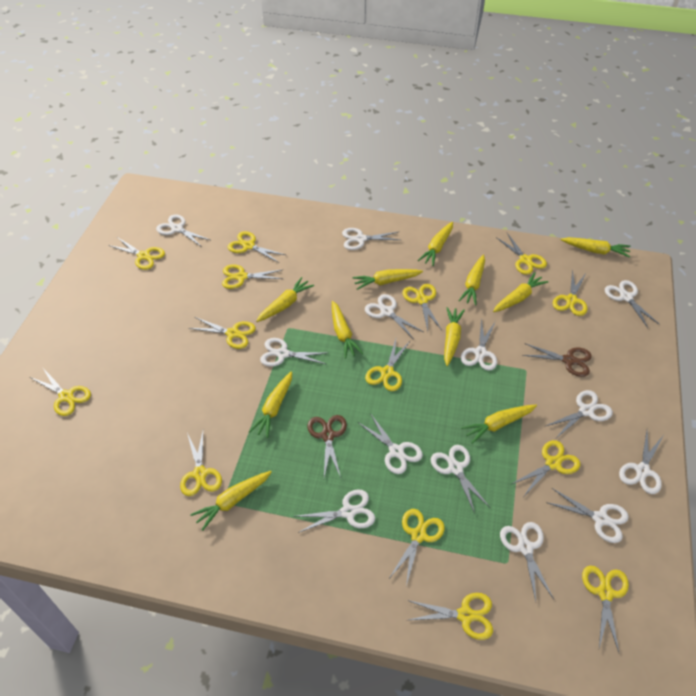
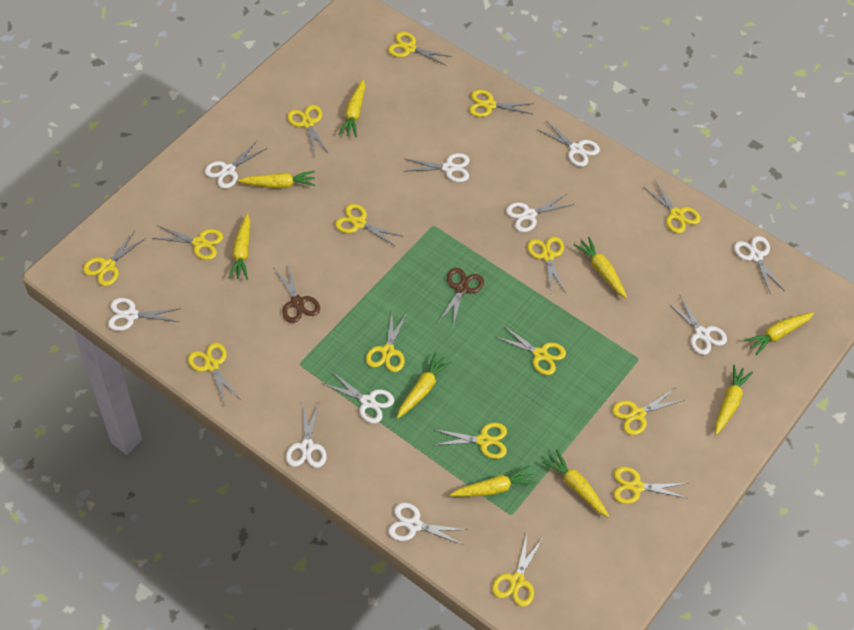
white scissors: [156,214,210,247] [260,338,327,367] [297,489,375,533] [342,228,400,250] [358,413,423,474] [365,294,423,338] [431,445,489,513] [460,319,497,371] [500,522,554,601] [546,390,613,438] [546,488,629,543] [605,280,660,328] [619,431,663,494] = 13 -> [108,298,181,331] [205,141,267,189] [286,403,327,468] [322,371,394,424] [388,503,467,545] [405,153,470,182] [506,194,574,232] [537,121,600,167] [667,296,727,355] [734,236,784,294] = 10
yellow carrot: [190,471,272,531] [249,371,292,438] [256,277,314,322] [332,301,363,358] [352,269,423,290] [418,222,453,266] [444,307,465,366] [459,255,485,305] [461,405,537,444] [493,272,548,312] [560,237,631,258] = 11 -> [228,214,250,280] [238,171,316,188] [338,79,365,137] [397,352,452,418] [450,465,536,497] [542,450,610,518] [574,237,627,298] [715,364,753,435] [744,312,814,355] = 9
yellow scissors: [30,368,91,416] [108,237,165,270] [180,432,222,496] [189,317,256,349] [222,264,282,289] [228,231,286,263] [365,339,410,391] [389,509,445,586] [403,284,442,331] [407,593,493,640] [496,233,547,275] [512,440,580,496] [553,269,588,316] [582,566,629,652] = 14 -> [83,231,146,286] [152,225,223,260] [188,343,240,404] [287,105,329,156] [335,204,404,247] [366,312,408,372] [388,32,452,66] [434,423,507,459] [469,90,534,117] [492,534,544,607] [496,325,566,375] [527,237,566,295] [612,388,684,435] [614,467,689,504] [642,179,701,233] = 15

